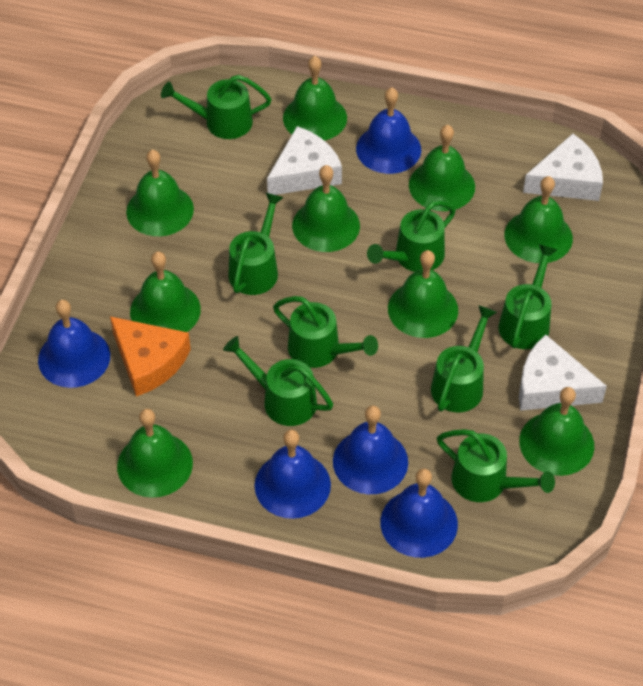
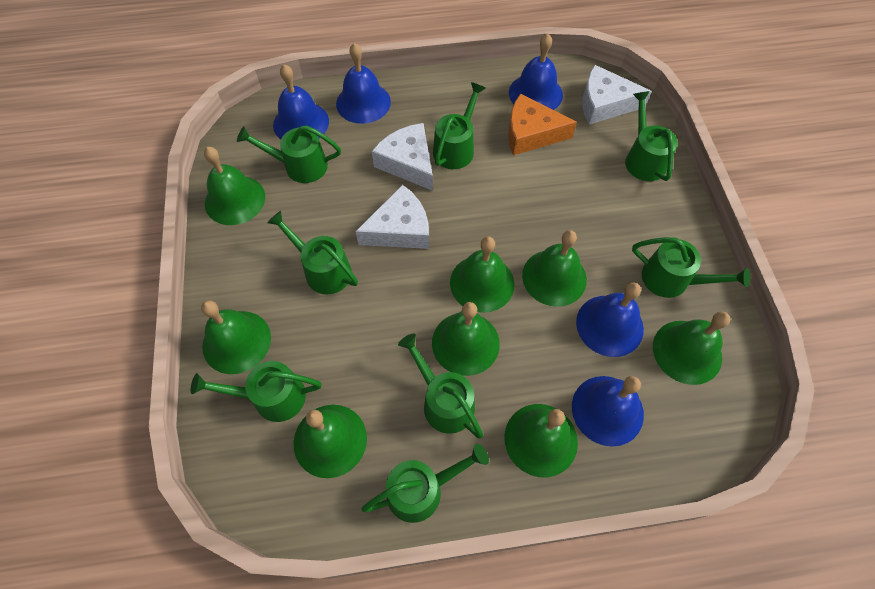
green bell: [117,409,193,498] [126,150,194,236] [130,251,201,332] [283,56,347,141] [292,165,360,252] [388,250,458,338] [409,125,475,211] [504,176,573,263] [519,387,594,476] = 9 -> [201,300,271,374] [204,147,265,225] [294,405,367,478] [432,302,500,376] [450,236,515,313] [504,404,578,477] [522,230,587,307] [653,311,730,385] = 8

